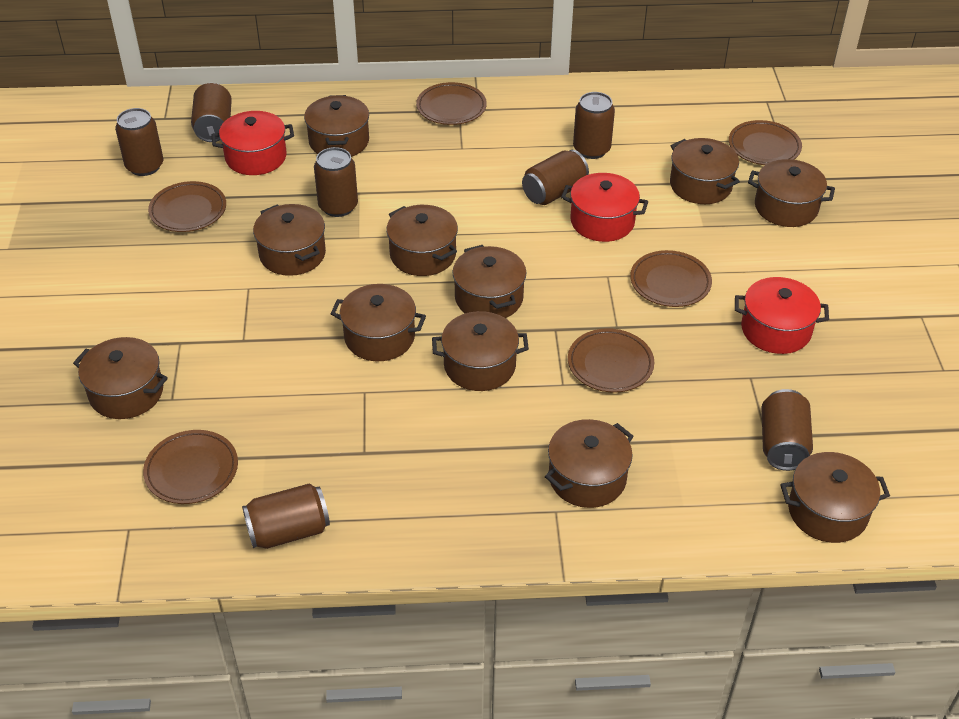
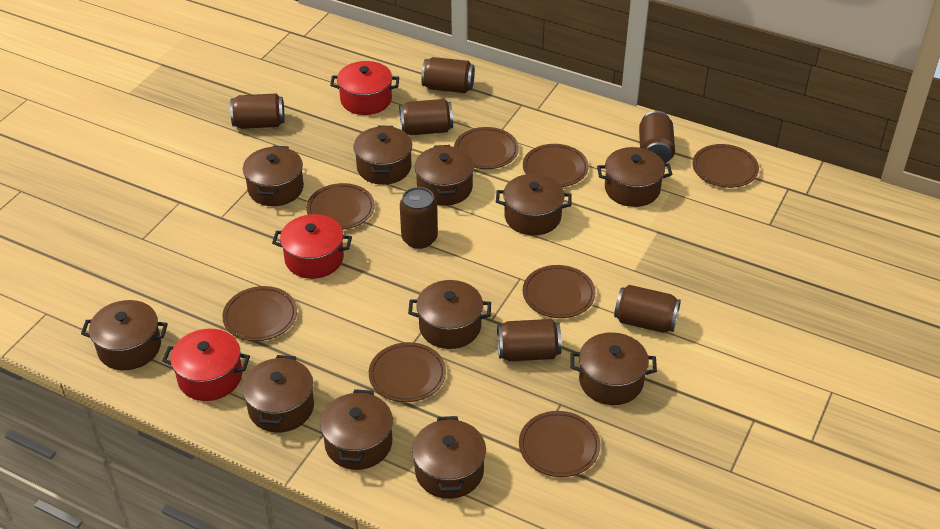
brown plate: [143,430,238,504] [148,181,226,232] [416,82,487,125] [568,328,654,393] [630,250,712,307] [729,120,802,165] = 6 -> [222,286,297,341] [306,183,375,230] [369,342,446,402] [454,127,519,169] [519,411,600,477] [523,144,589,187] [523,265,596,318] [693,144,759,188] = 8

